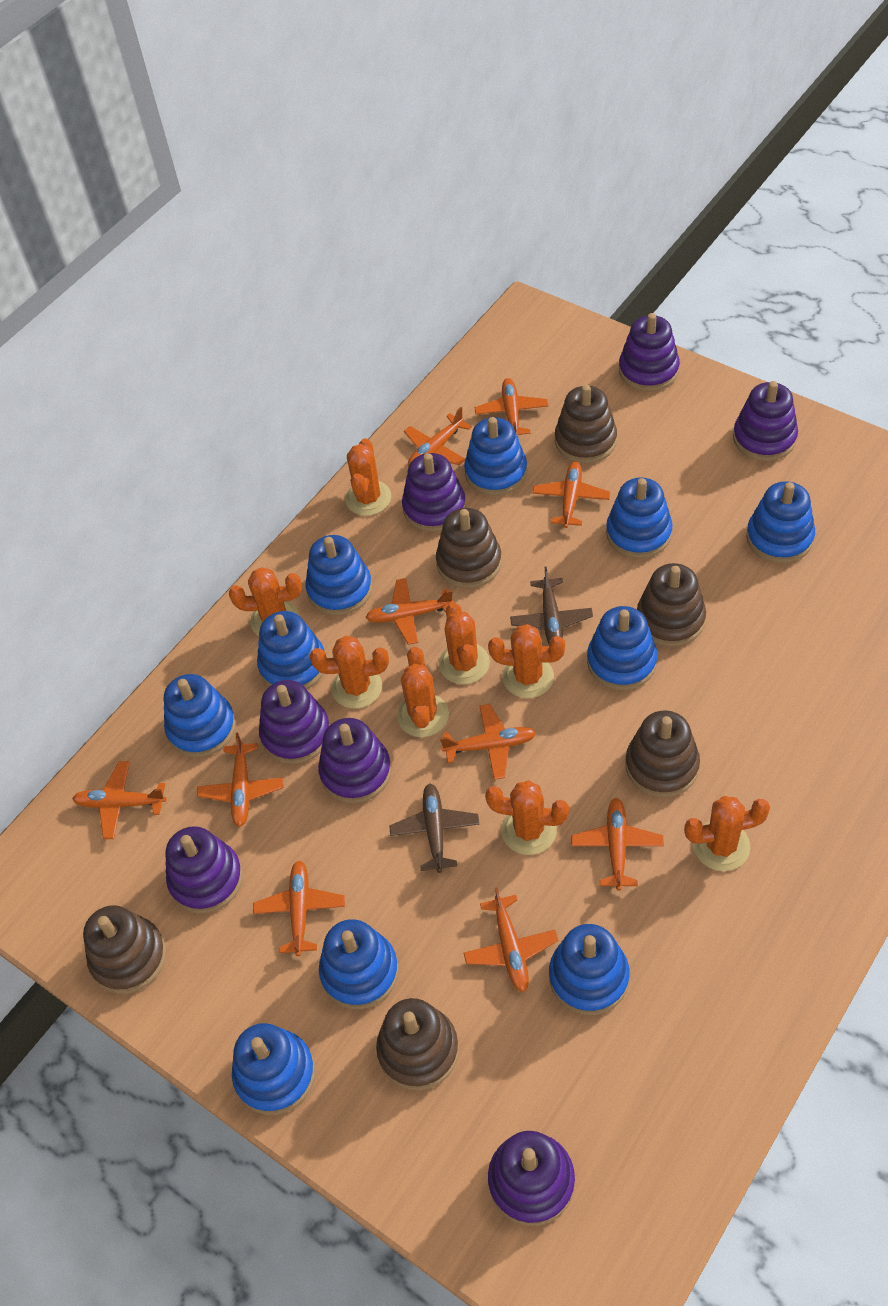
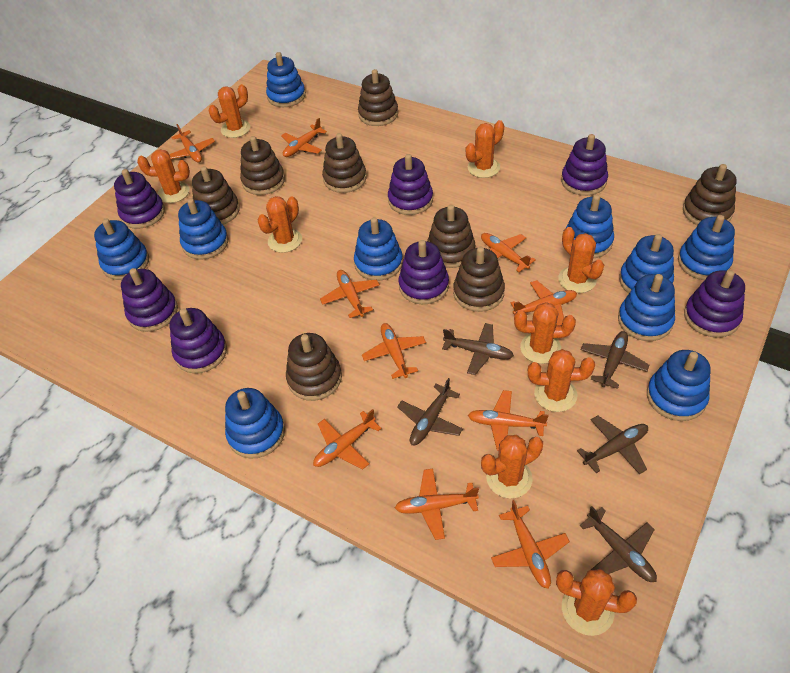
brown plane: [389,783,479,873] [510,567,593,644] = 2 -> [397,378,463,445] [442,323,514,375] [577,415,648,474] [580,506,657,582] [581,331,649,389] = 5
brown stacking toy: [83,905,166,994] [376,998,459,1090] [436,508,502,588] [555,385,617,464] [625,711,700,797] [637,563,706,647] = 6 -> [192,166,240,225] [240,136,285,195] [286,333,342,401] [322,133,367,193] [358,69,398,126] [427,205,475,268] [453,247,505,312] [683,164,737,225] = 8
orange cactus: [229,567,302,636] [310,636,389,709] [345,438,391,516] [397,647,449,737] [439,603,490,684] [485,780,569,855] [488,624,565,698] [684,796,770,871] = 8 -> [137,149,190,203] [209,84,250,138] [258,196,302,253] [466,120,504,178] [481,435,543,499] [514,302,576,364] [528,349,595,412] [556,569,637,636] [558,227,604,293] = 9

